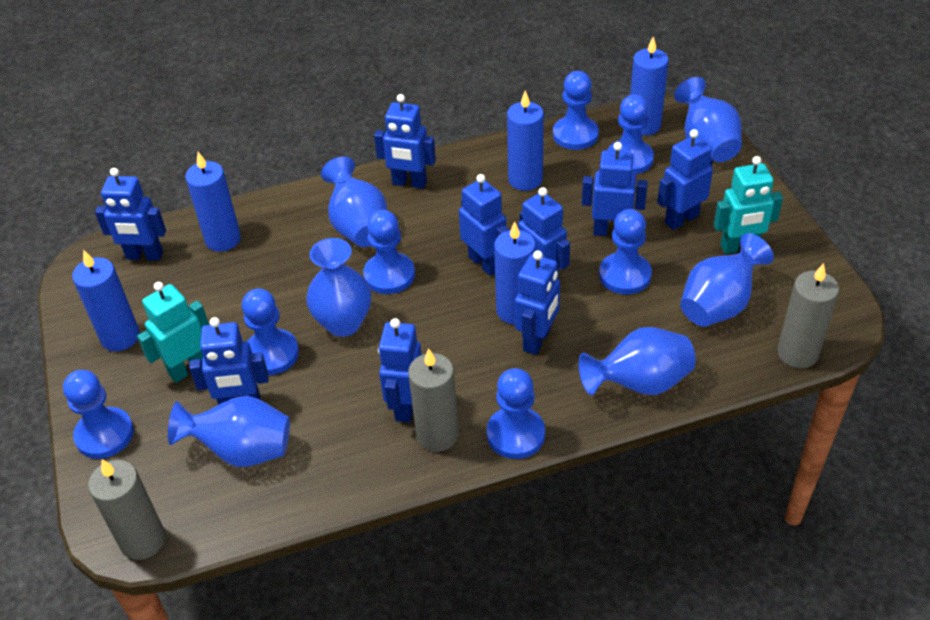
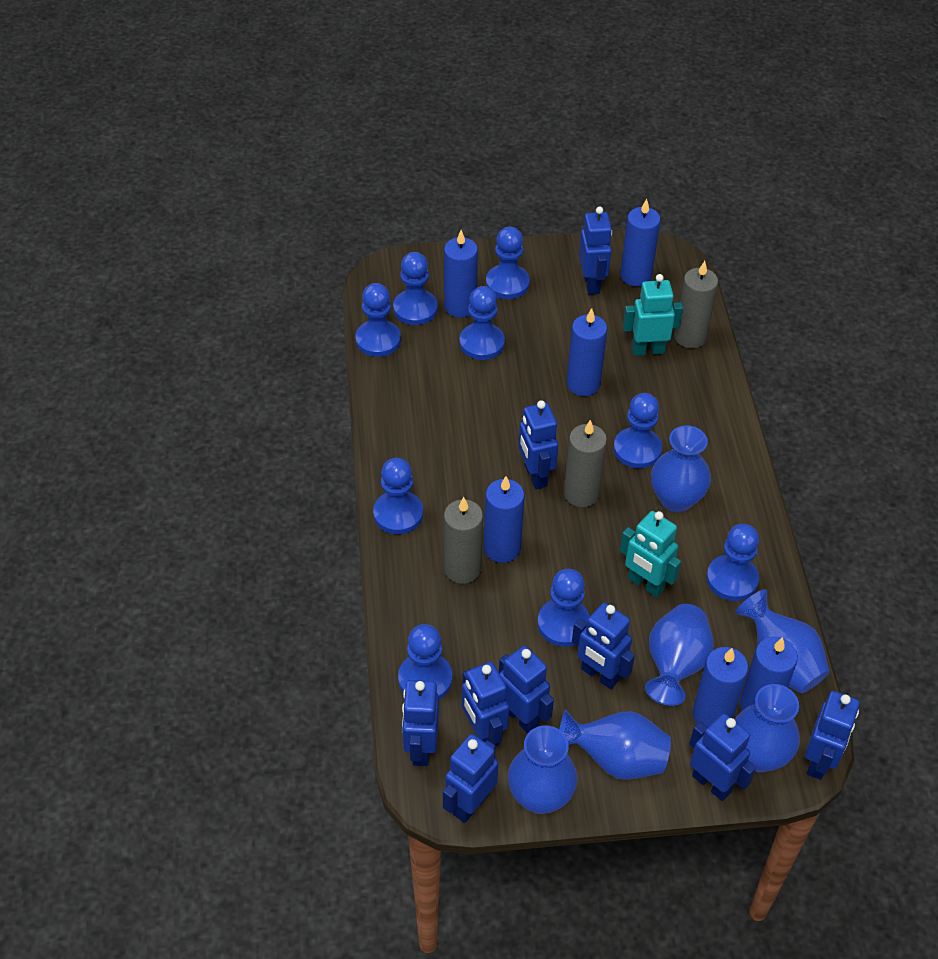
blue candle: [72,251,140,351] [185,152,241,252] [494,221,536,324] [507,90,544,191] [630,37,669,136] = 5 -> [444,230,478,318] [484,476,525,563] [567,308,607,396] [620,199,660,287] [693,647,748,727] [740,637,798,710] = 6
blue pawn: [63,370,134,459] [242,288,299,375] [363,210,415,294] [487,368,545,459] [553,71,599,150] [599,209,652,295] [607,94,654,174] = 7 -> [356,283,401,357] [373,458,423,534] [393,252,438,325] [398,624,452,699] [459,286,505,360] [486,227,530,299] [537,569,590,647] [613,393,662,468] [706,524,759,601] = 9

